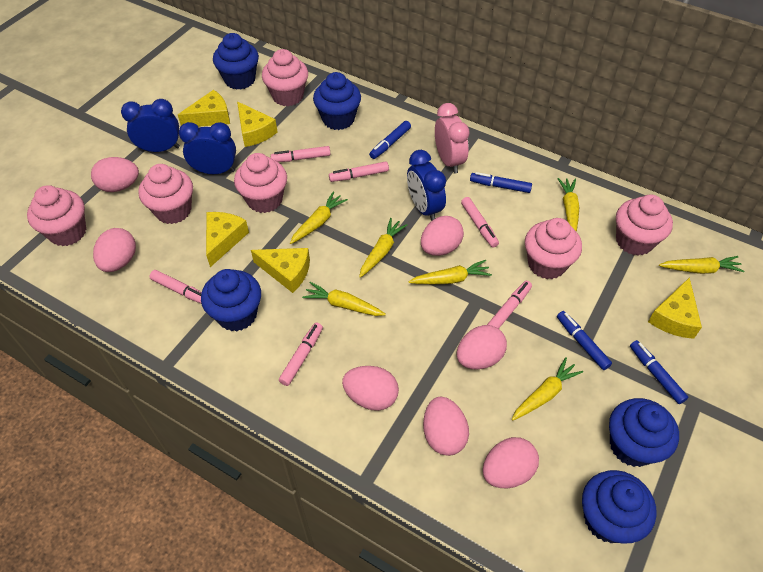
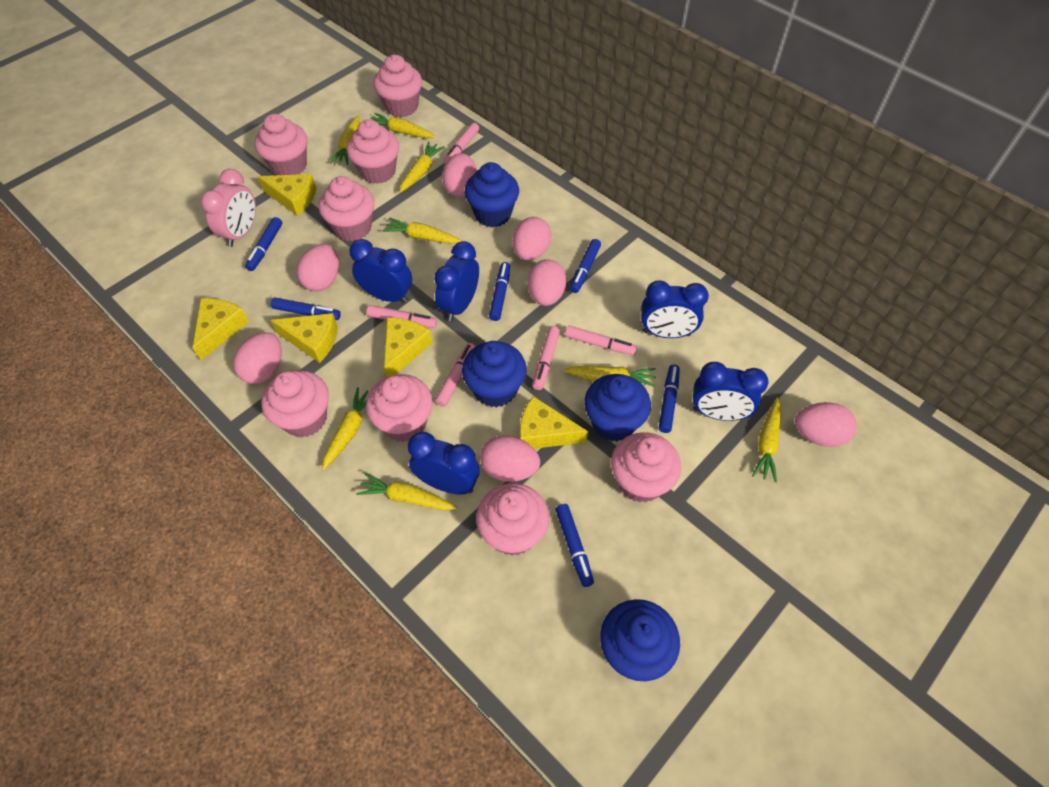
blue clock: [121,99,180,152] [179,122,236,174] [407,150,446,221] = 3 -> [349,239,412,303] [408,432,480,495] [434,241,479,321] [641,280,709,338] [693,362,769,421] = 5
blue cupcake: [201,269,261,331] [213,33,259,90] [313,72,361,130] [582,470,657,544] [609,398,679,467] = 5 -> [462,341,527,408] [465,162,519,227] [584,374,651,441] [600,599,680,681] = 4
blue marker: [369,121,411,159] [470,172,532,193] [557,311,612,370] [630,340,688,404] = 4 -> [245,217,282,271] [271,297,341,320] [489,262,510,321] [555,504,594,587] [570,239,601,293] [659,364,680,433] = 6
pink cupcake: [27,185,86,246] [138,164,193,224] [234,153,287,213] [262,49,308,106] [525,218,582,279] [616,195,673,256] = 6 -> [255,114,308,175] [261,370,329,438] [319,176,375,241] [347,120,399,184] [366,374,433,442] [373,55,422,117] [476,483,549,556] [611,432,681,503] = 8
pink marker: [150,270,202,304] [270,146,330,162] [279,323,323,386] [329,161,389,182] [461,197,499,248] [487,281,532,329] = 6 -> [366,305,437,328] [435,343,476,407] [443,123,479,164] [532,326,560,390] [565,326,637,355] = 5
yellow carrot: [290,191,348,244] [302,282,386,316] [359,218,407,278] [408,260,492,284] [512,357,583,421] [558,178,579,232] [659,256,745,274] = 7 -> [322,387,368,470] [330,115,360,165] [356,473,457,510] [370,113,435,138] [382,218,461,244] [400,142,444,193] [564,366,656,387] [752,397,781,482] = 8

